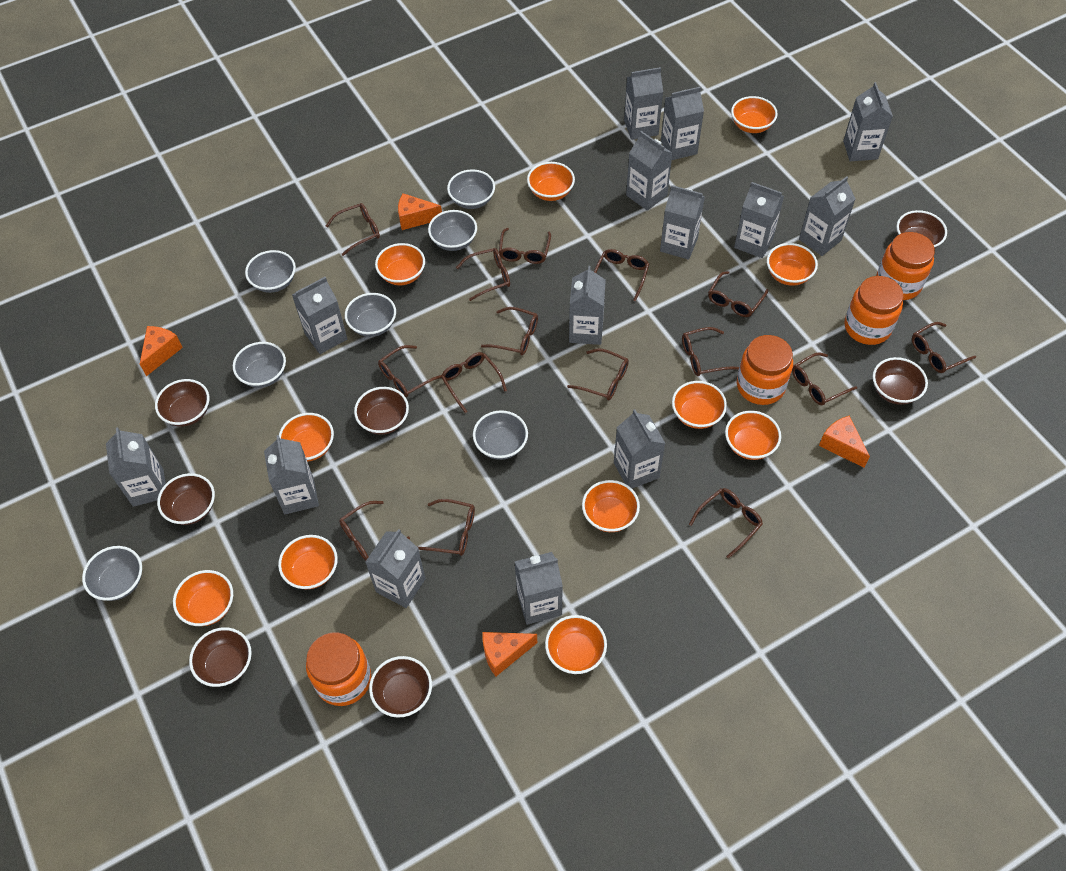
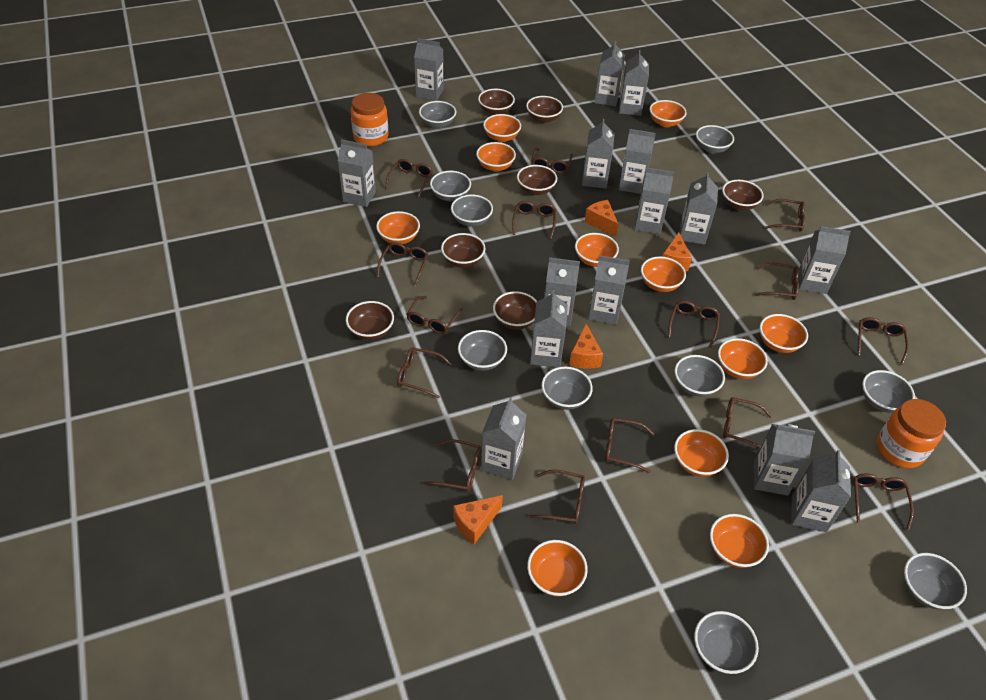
grey bowl: [82,546,142,601] [233,342,286,388] [245,250,296,293] [345,293,396,337] [428,210,477,251] [447,170,495,209] [473,410,528,460] = 7 -> [419,101,456,128] [430,171,471,201] [451,194,493,227] [458,330,507,371] [541,367,593,410] [675,355,725,397] [694,611,759,674] [696,125,734,153] [862,370,915,413] [904,553,967,610] = 10
grey carton: [106,427,166,507] [264,435,319,514] [292,277,347,354] [365,529,426,608] [515,552,563,625] [569,266,606,345] [614,409,665,489] [624,67,663,140] [626,131,672,211] [660,185,705,260] [661,87,704,160] [734,182,784,258] [799,176,855,256] [843,82,893,161] = 14 -> [338,139,376,207] [414,38,444,101] [481,397,526,480] [530,290,568,367] [544,257,580,326] [582,119,615,189] [588,255,630,325] [594,41,625,106] [619,50,649,116] [619,129,656,194] [634,168,674,234] [680,172,718,245] [754,424,815,496] [791,450,851,532] [798,226,851,294] = 15
orange jar: [306,633,371,706] [737,335,793,405] [844,276,904,345] [876,232,935,300] = 4 -> [351,93,389,146] [877,399,946,468] = 2

